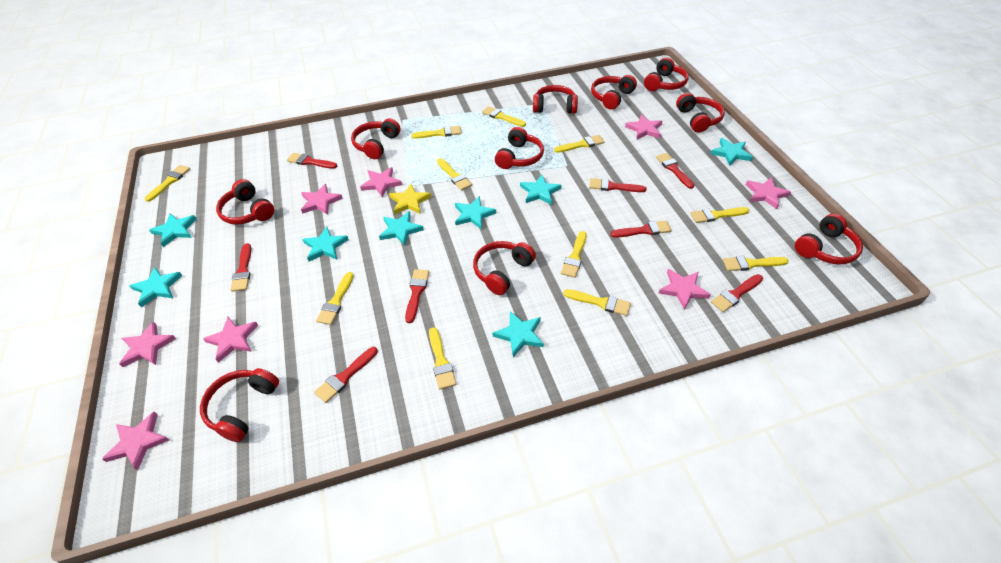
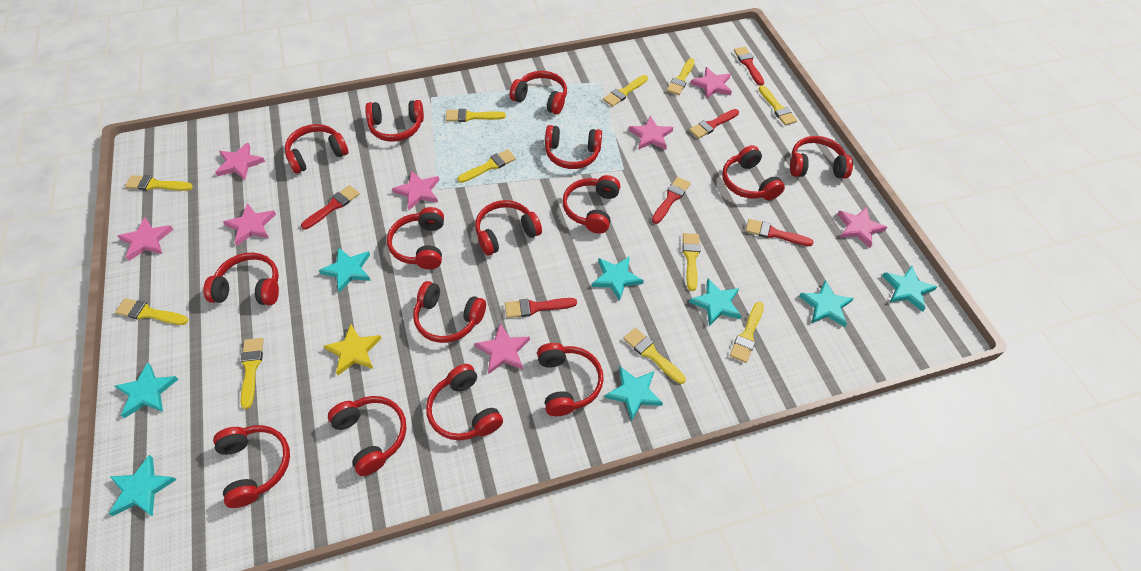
red brush: [231,243,251,292] [287,153,338,169] [314,347,378,403] [405,269,429,323] [589,178,646,192] [610,220,672,237] [656,153,694,189] [711,274,763,312] = 8 -> [301,185,360,229] [505,298,577,318] [652,177,691,224] [689,109,739,139] [734,47,764,86] [746,219,814,246] = 6
red headphones: [200,368,279,442] [216,179,274,225] [351,118,401,159] [473,241,536,295] [495,127,544,169] [533,85,578,114] [591,75,637,110] [644,57,689,91] [676,93,725,133] [795,214,863,264] = 10 -> [203,253,279,305] [213,425,290,508] [285,124,349,174] [328,396,407,476] [365,100,424,142] [387,207,444,269] [413,281,486,343] [426,364,503,440] [475,200,542,255] [510,71,567,114] [537,343,604,416] [545,125,602,169] [562,175,620,234] [722,145,785,200] [790,136,853,179] = 15

